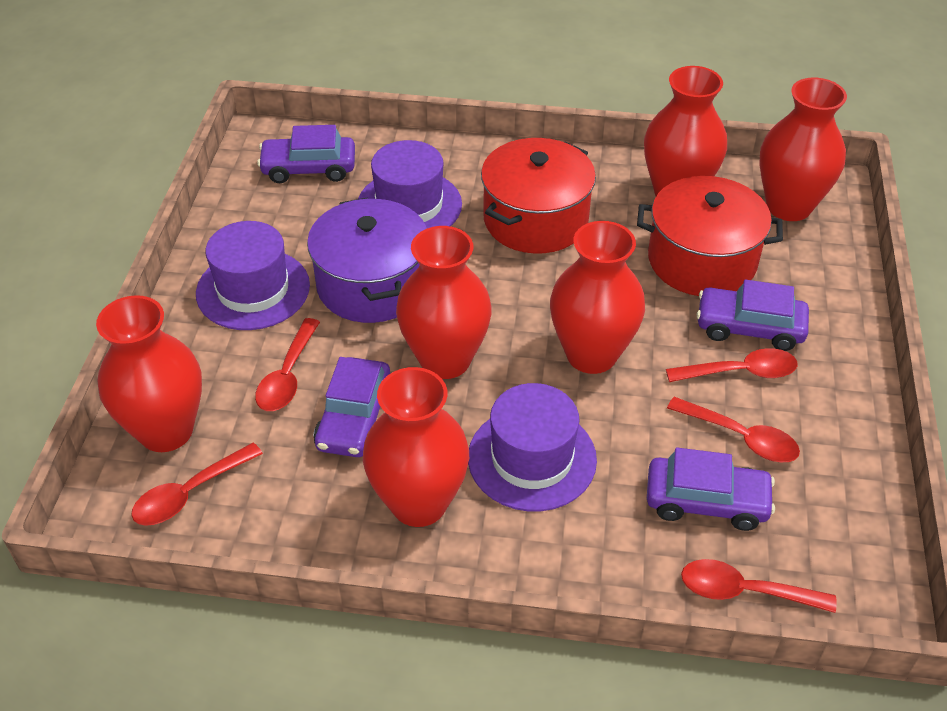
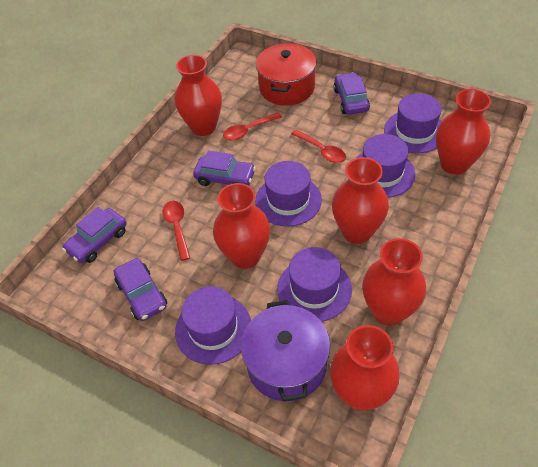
purple hat: [196,221,310,330] [358,140,462,228] [468,383,597,511] = 3 -> [175,286,251,365] [255,161,322,227] [277,247,352,322] [357,134,415,198] [384,93,442,153] = 5
red pot: [481,138,596,254] [637,176,783,296] = 2 -> [256,43,317,106] = 1
red spoon: [131,443,263,526] [255,318,320,411] [666,348,798,382] [667,397,800,462] [681,559,837,613] = 5 -> [162,201,190,261] [223,113,282,140] [291,129,346,163] = 3

